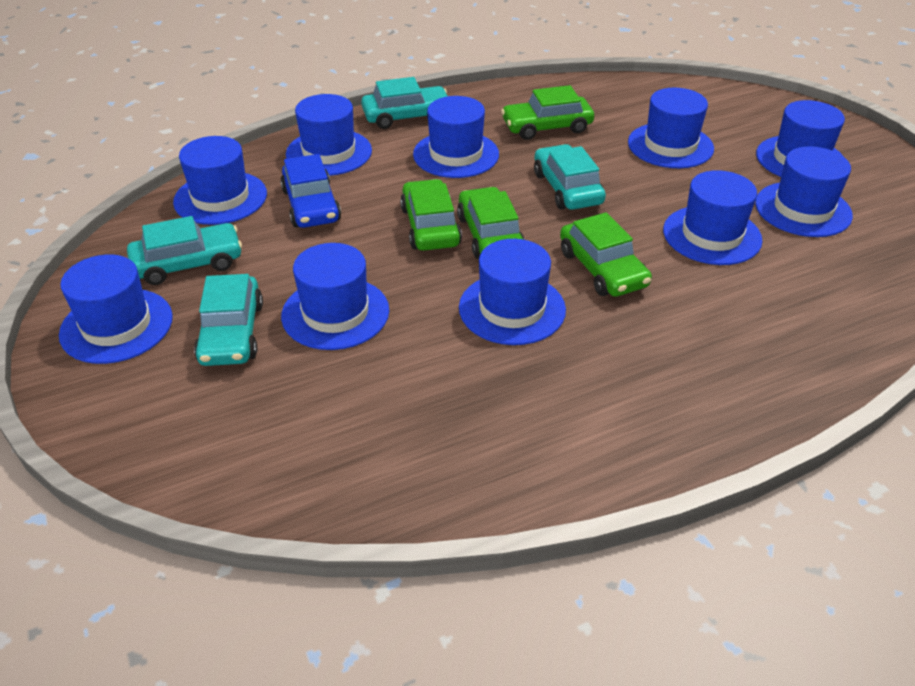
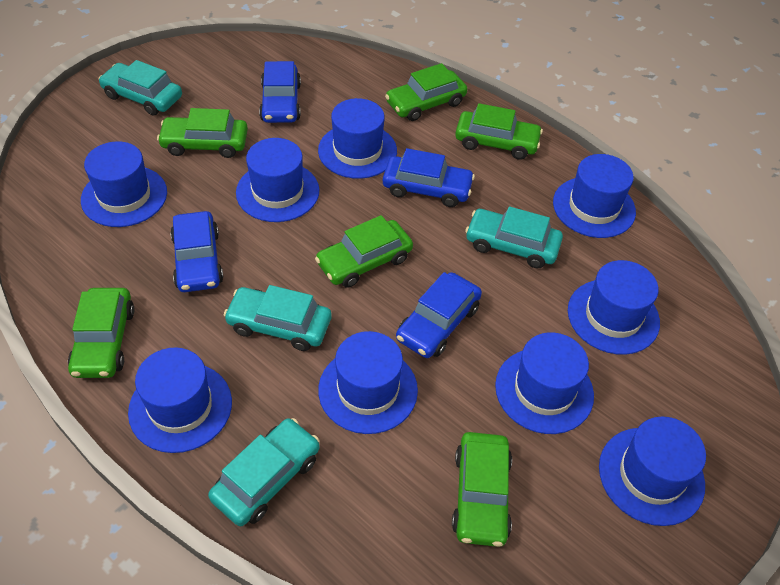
blue car: [280,154,341,228] = 1 -> [170,211,223,292] [259,61,301,123] [383,148,475,207] [396,272,482,358] = 4
blue hat: [59,254,173,364] [173,136,267,225] [281,243,389,350] [286,94,372,176] [413,96,499,178] [459,239,566,345] [628,88,714,168] [663,170,763,265] [755,146,853,237] [756,100,845,177] = 10 -> [81,141,167,227] [128,348,232,453] [236,138,319,222] [318,98,397,179] [318,331,418,434] [495,332,594,434] [553,154,636,238] [568,260,660,355] [599,417,706,526] = 9
green car: [400,179,462,251] [457,187,525,259] [501,85,594,140] [560,212,652,297] = 4 -> [68,288,135,378] [157,108,248,158] [315,215,413,288] [385,63,467,121] [452,432,512,547] [455,103,543,160] = 6

